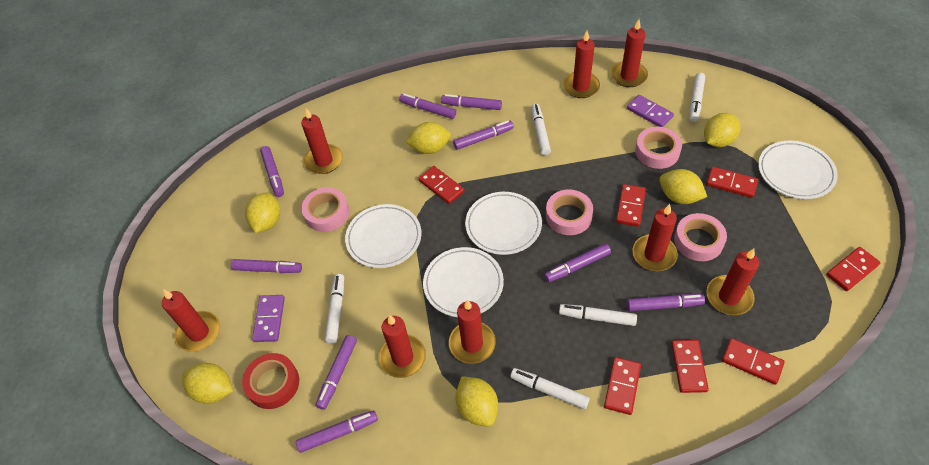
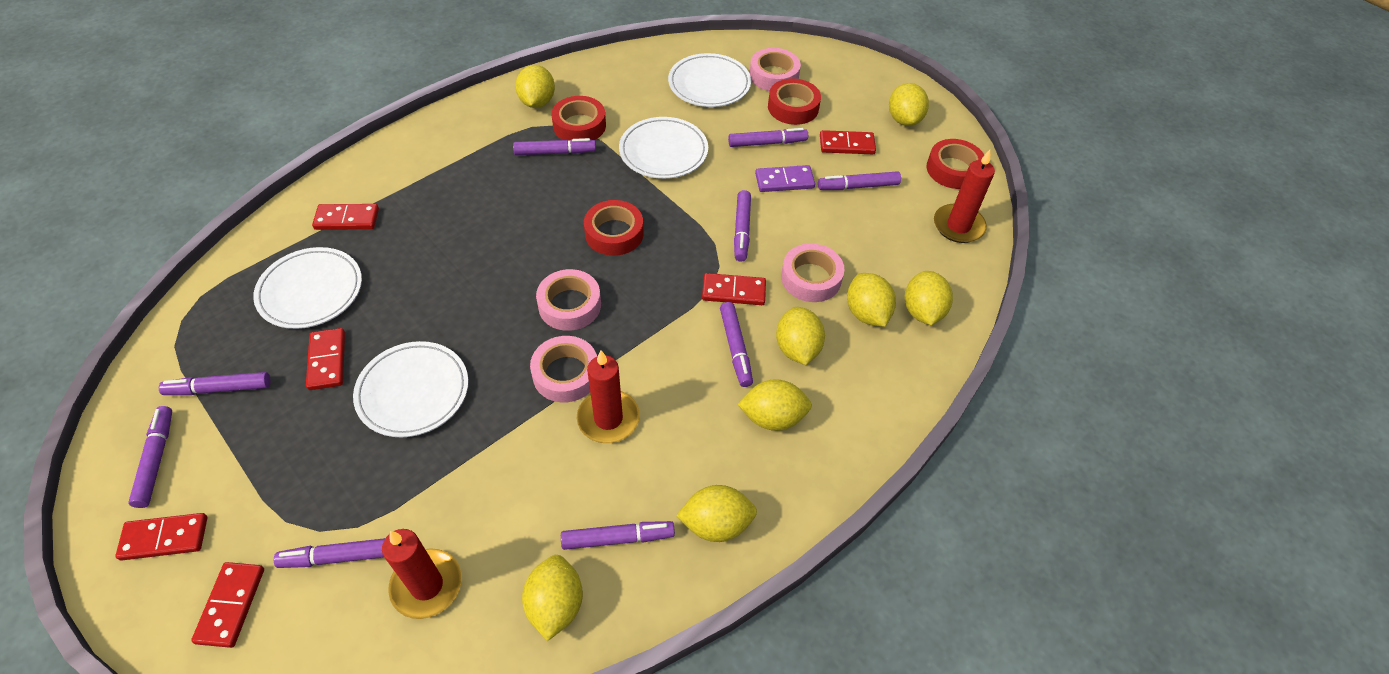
purple domino: [252,295,285,342] [627,95,674,127] = 2 -> [755,165,815,192] = 1
red candle: [162,289,220,352] [301,108,343,174] [379,315,426,378] [449,300,496,364] [563,31,600,98] [611,19,648,87] [633,204,678,271] [706,249,759,315] = 8 -> [382,529,462,619] [577,351,640,443] [934,150,995,243] = 3
red domino: [418,166,464,204] [604,357,641,415] [616,184,646,227] [671,340,709,393] [706,167,758,198] [722,338,785,385] [826,247,880,291] = 7 -> [115,513,207,561] [191,562,264,648] [306,328,345,390] [312,204,379,230] [702,273,766,305] [820,130,876,154] = 6
red tape: [242,353,299,409] = 1 -> [551,96,606,141] [584,200,644,256] [768,78,821,125] [927,139,984,189] = 4
white marker: [325,274,344,343] [510,368,590,409] [531,104,551,155] [559,304,637,326] [689,73,705,122] = 5 -> none = 0
yellow lemon: [182,363,233,404] [245,192,280,233] [406,122,451,154] [455,376,498,427] [660,169,707,204] [704,113,740,147] = 6 -> [515,65,555,108] [522,555,583,641] [676,485,757,542] [737,379,812,431] [776,307,825,365] [847,273,896,327] [889,83,929,126] [905,271,953,325] = 8

